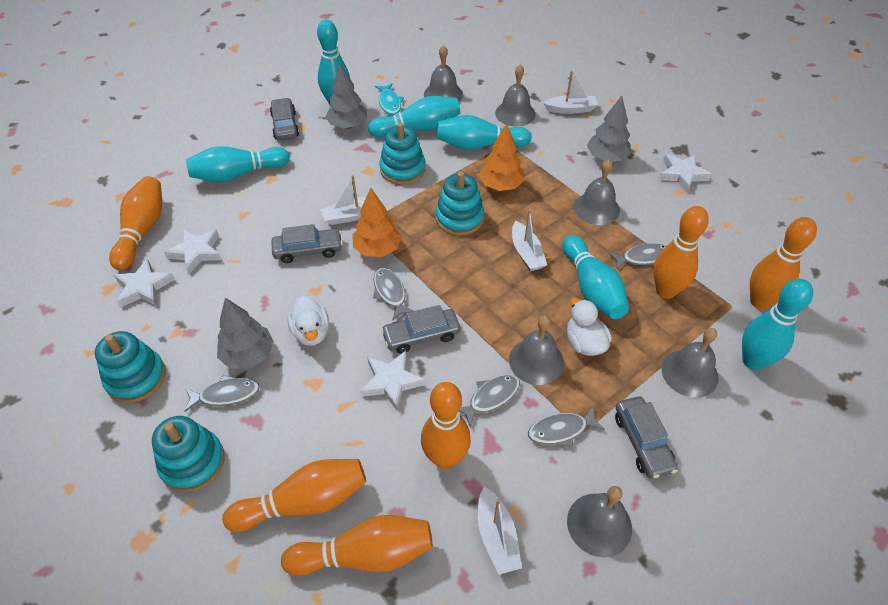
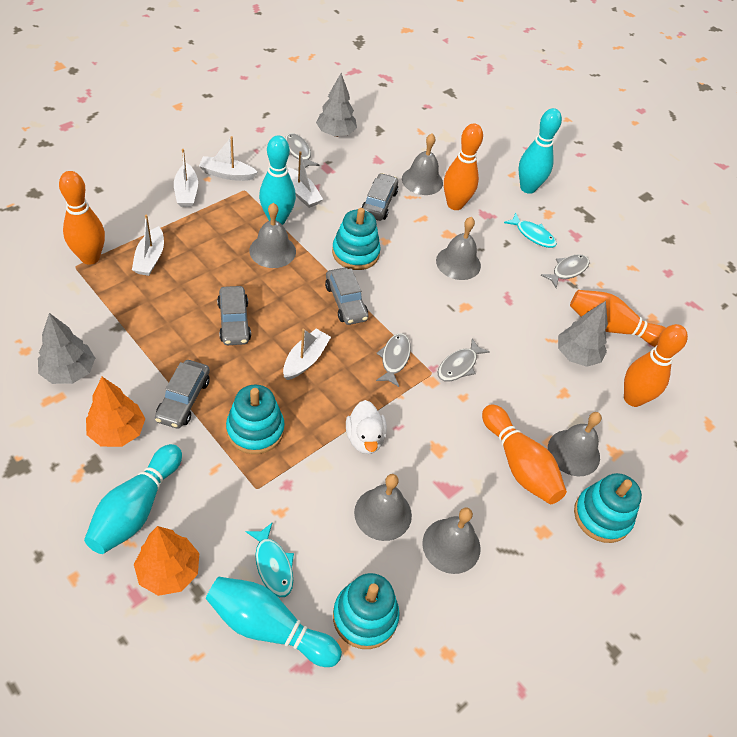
grey fish: [184,375,260,412] [373,268,414,320] [459,374,520,427] [528,406,605,448] [608,242,666,269] = 5 -> [285,133,319,168] [376,333,411,387] [438,338,490,382] [541,254,589,288] = 4
orange bowling pin: [109,176,162,270] [222,459,366,532] [281,515,433,576] [421,382,471,469] [653,206,709,299] [750,217,817,310] = 6 -> [59,171,105,265] [444,123,483,210] [482,404,567,504] [570,290,666,347] [624,324,688,407] = 5
turquoise bowling pin: [186,146,289,182] [317,19,350,103] [368,96,461,137] [436,115,532,149] [562,235,629,319] [742,279,813,370] = 6 -> [84,444,182,554] [206,577,342,667] [259,135,296,225] [518,108,562,194] = 4
turquoise fish: [375,83,404,115] = 1 -> [246,523,294,597] [504,213,557,248] = 2
white boat: [320,175,383,225] [478,487,522,575] [512,210,547,271] [543,71,598,114] = 4 -> [132,215,164,276] [174,149,198,207] [199,136,258,181] [283,329,331,380] [287,151,323,208] = 5
white duck: [287,295,329,346] [567,298,612,356] = 2 -> [346,400,387,454] = 1
white star: [114,259,175,308] [164,229,222,274] [360,351,425,411] [659,154,712,193] = 4 -> none = 0

